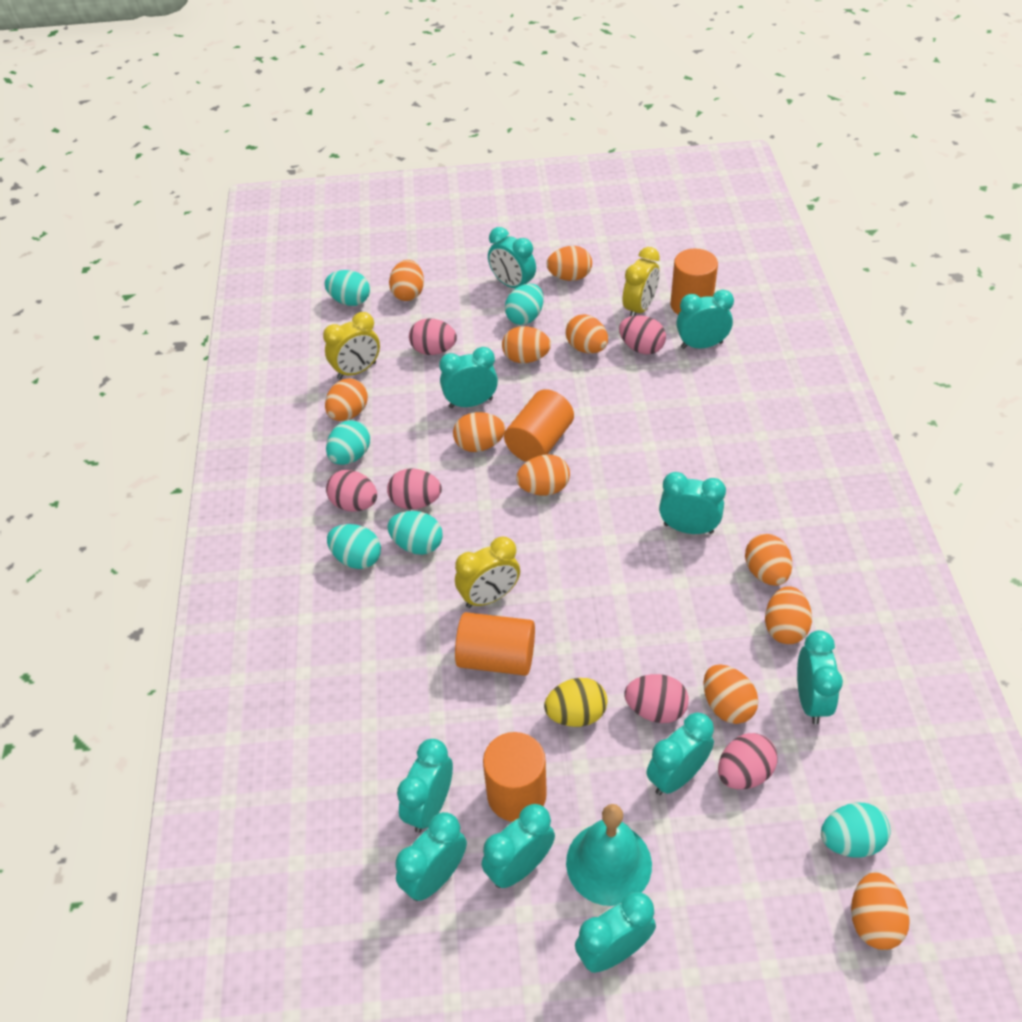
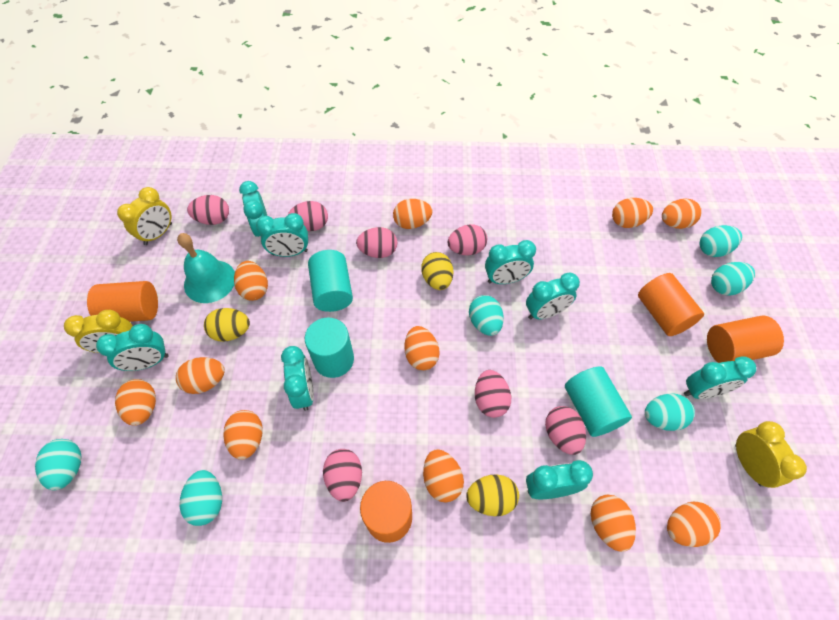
pink egg: [326,470,377,512] [387,468,442,509] [409,319,457,355] [619,315,666,354] [624,674,689,723] [718,733,778,789] = 6 -> [187,195,229,225] [288,201,328,231] [323,449,362,502] [356,227,397,258] [448,224,487,255] [475,370,511,418] [545,406,586,455] = 7
turquoise clock: [395,812,467,901] [397,739,453,833] [439,347,498,408] [482,804,555,888] [488,227,536,288] [575,892,656,973] [646,712,714,795] [659,472,726,534] [676,290,734,349] [797,630,843,724] = 10 -> [96,324,169,371] [239,181,267,237] [256,213,308,257] [281,346,314,411] [485,240,536,284] [526,273,580,319] [526,460,593,499] [684,356,756,399] = 8
turquoise cylinder: none = 0 -> [305,318,354,378] [308,250,353,312] [565,366,632,437] = 3
yellow egg: [544,678,607,727] = 1 -> [204,308,250,342] [421,252,453,290] [466,474,519,516] = 3

